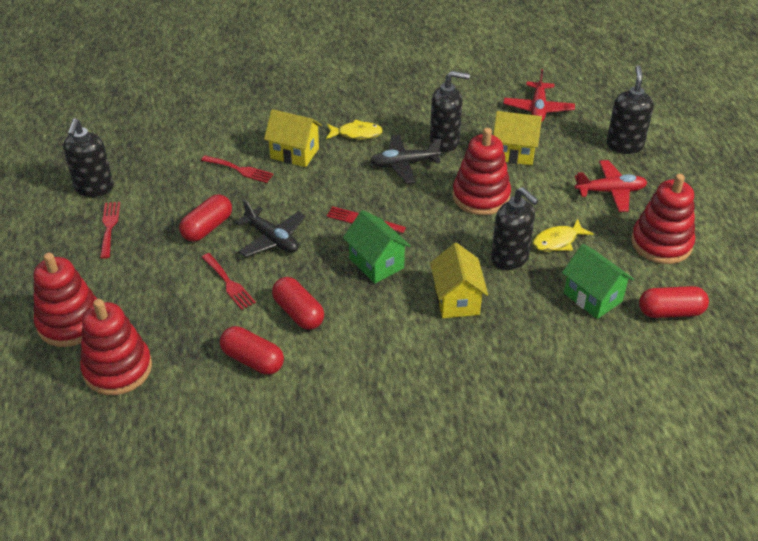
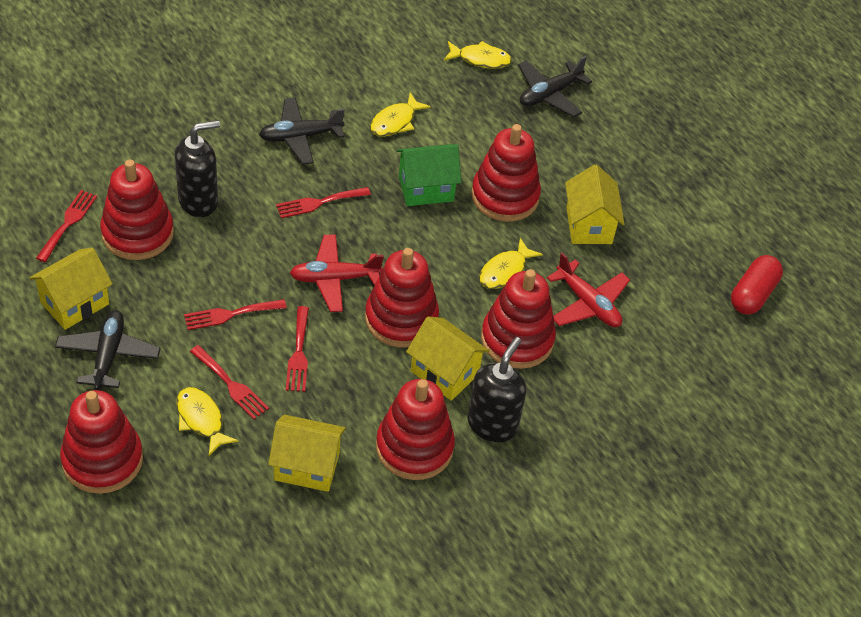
black plane: [235,200,306,257] [370,135,441,184] = 2 -> [55,310,161,390] [259,97,345,165] [518,56,592,117] = 3
black soap dispenser: [63,118,114,197] [430,71,470,152] [491,187,539,270] [606,65,654,154] = 4 -> [175,120,220,217] [468,337,526,443] = 2
green house: [343,210,411,283] [562,244,634,319] = 2 -> [397,144,461,206] = 1
red capsule: [179,194,232,242] [220,326,284,375] [272,277,324,330] [639,286,709,318] = 4 -> [731,255,783,315] = 1
red fork: [100,202,120,259] [201,155,274,183] [202,253,256,310] [326,206,406,233] = 4 -> [36,190,97,262] [184,299,287,330] [190,345,269,419] [276,187,371,218] [286,306,309,392] = 5
red stacking toy: [34,253,97,347] [80,299,152,395] [452,128,511,215] [631,174,695,264] = 4 -> [60,390,143,494] [100,160,174,260] [365,248,439,348] [376,379,455,480] [471,124,541,222] [481,269,556,369] = 6
yellow fish: [326,120,383,140] [533,219,593,252] = 2 -> [177,387,239,456] [370,93,431,137] [444,41,512,69] [479,238,543,289] = 4
yellow house: [264,109,322,167] [430,243,488,318] [493,111,542,165] = 3 -> [29,248,113,330] [268,415,346,492] [406,317,489,401] [565,164,624,244] = 4

